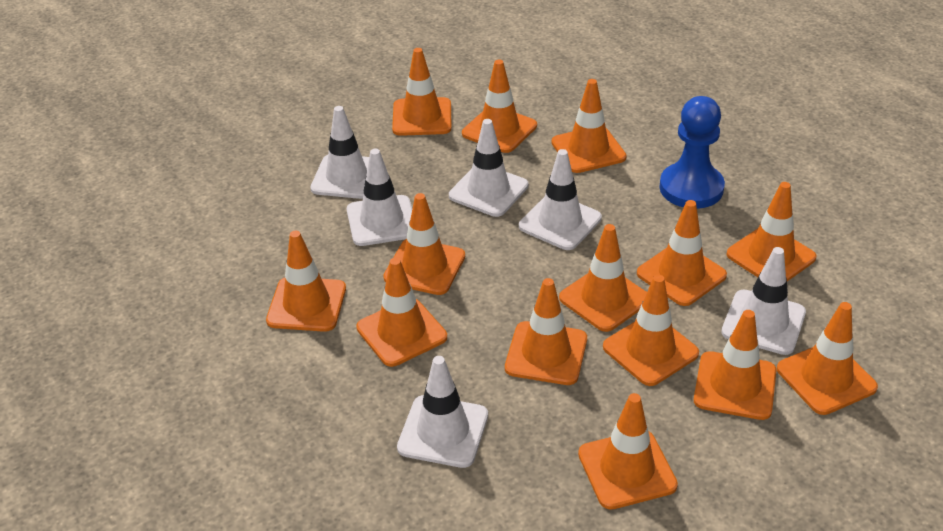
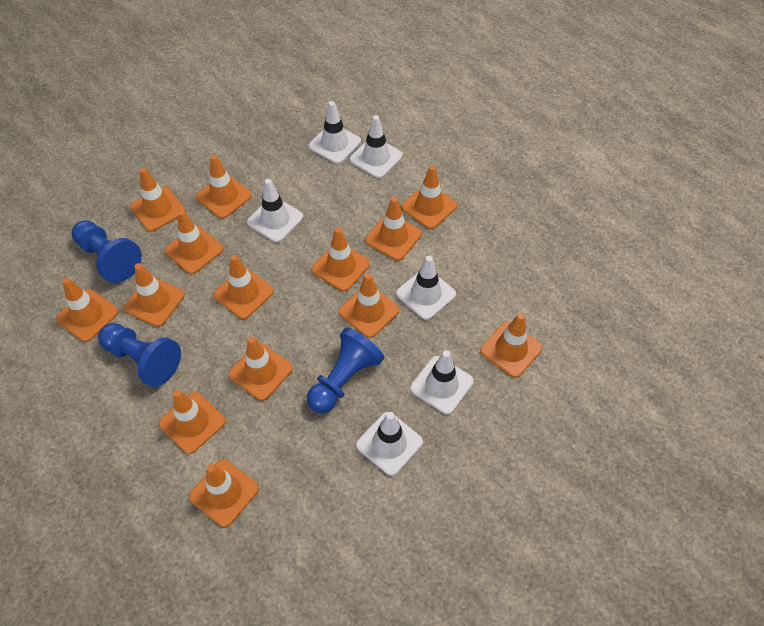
blue pawn: [659,96,725,209] = 1 -> [72,220,142,283] [98,323,181,387] [307,327,384,413] = 3

